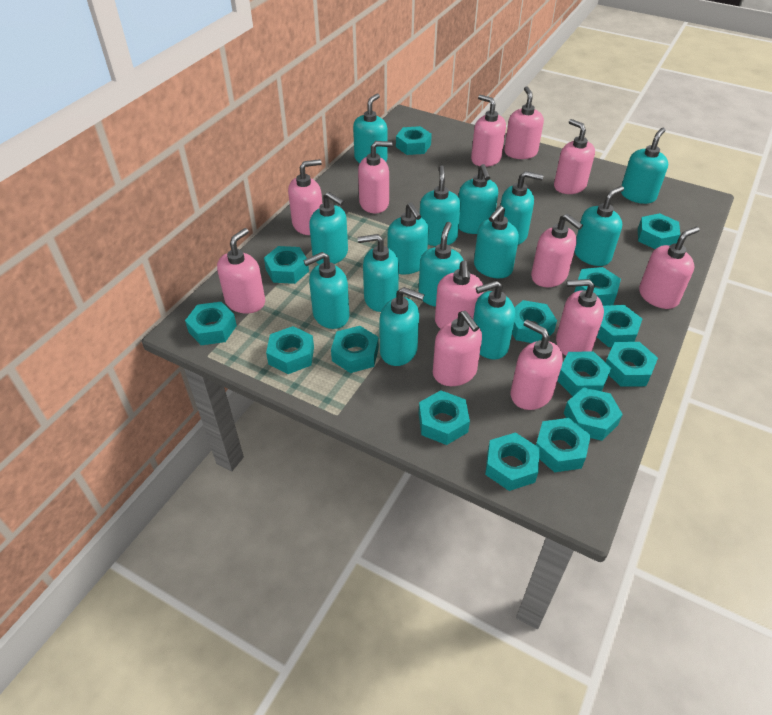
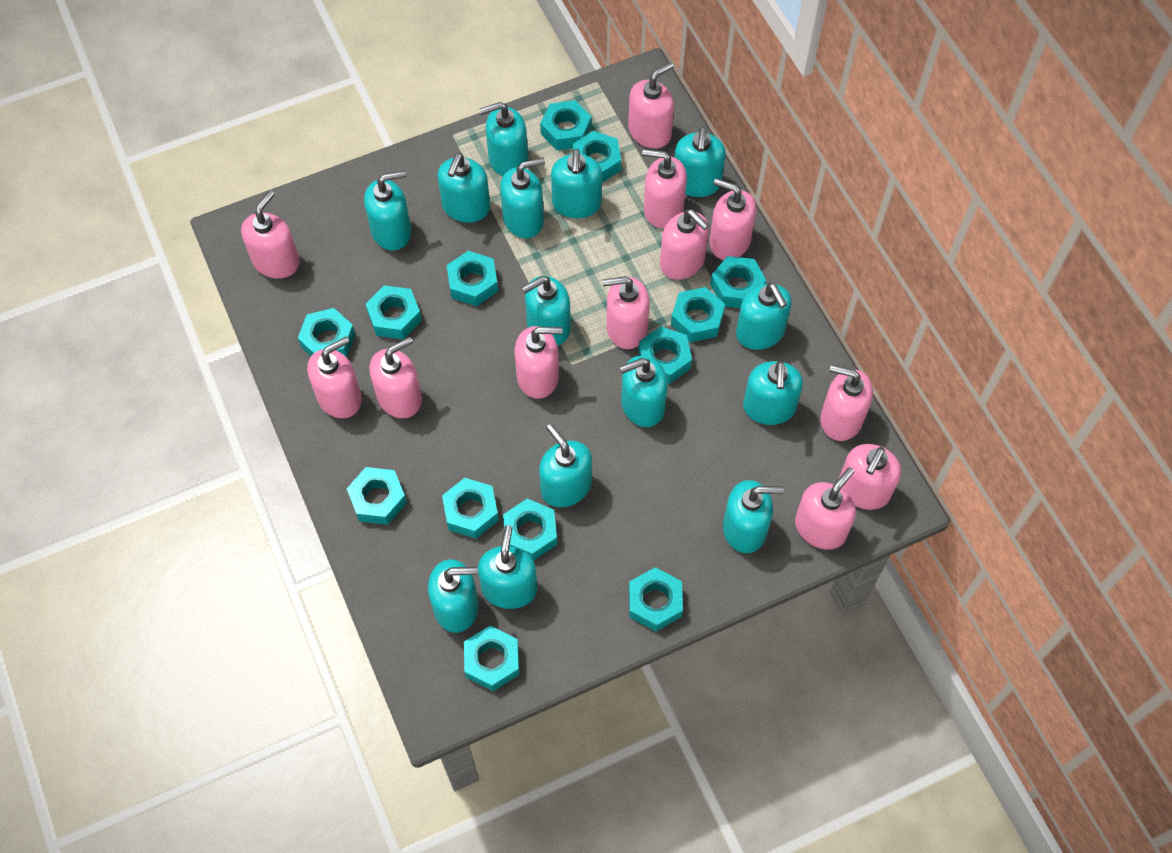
turquoise nut: [185,302,237,345] [264,246,309,284] [266,326,314,374] [331,326,379,373] [396,126,432,155] [419,390,470,445] [485,432,540,491] [512,300,557,343] [536,418,591,472] [557,352,611,396] [564,387,623,441] [575,267,621,306] [597,305,642,347] [606,342,658,387] [638,213,680,249] = 15 -> [298,308,355,357] [347,467,407,525] [366,285,422,339] [442,478,499,538] [447,251,498,306] [464,626,519,691] [503,499,557,561] [540,100,592,150] [573,131,621,182] [629,567,683,631] [638,326,692,384] [671,287,725,342] [710,256,766,308] = 13

